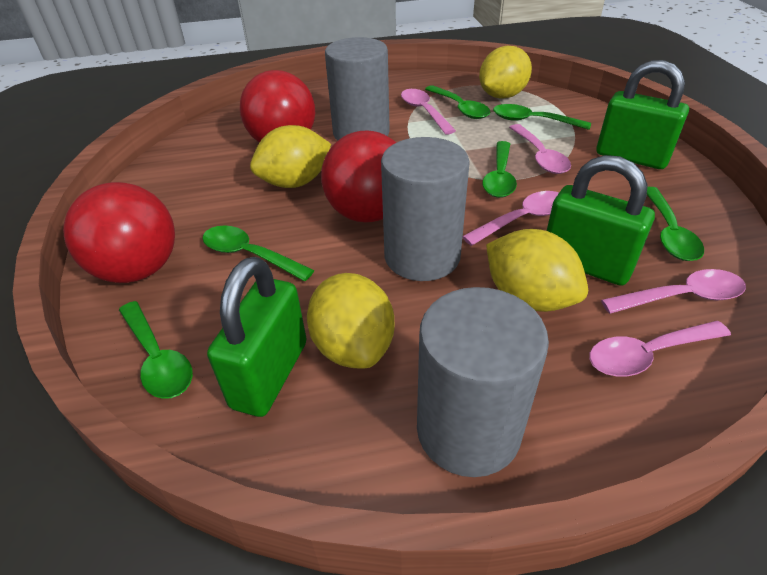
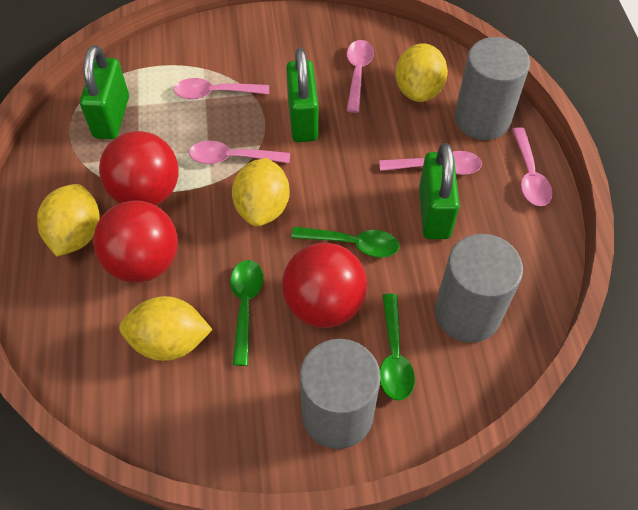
green spoon: [119,301,193,399] [202,225,314,281] [425,85,490,119] [482,141,517,198] [493,104,591,130] [647,187,704,261] = 6 -> [230,260,263,366] [291,227,399,258] [380,294,415,401] = 3

